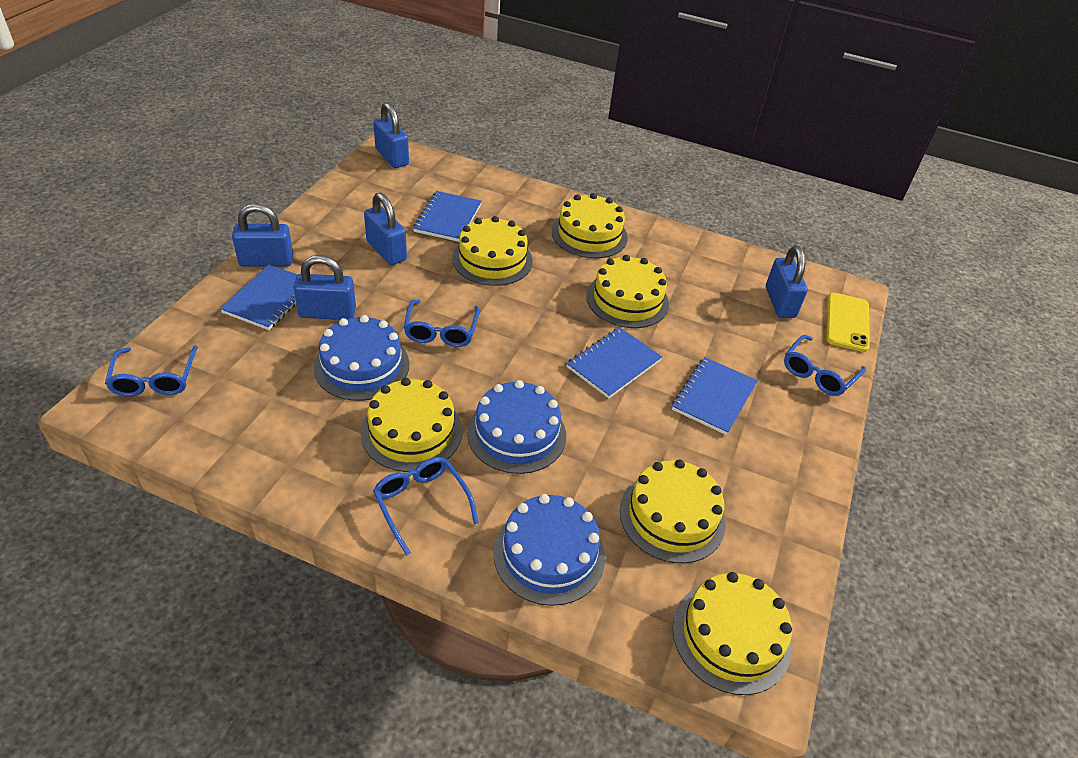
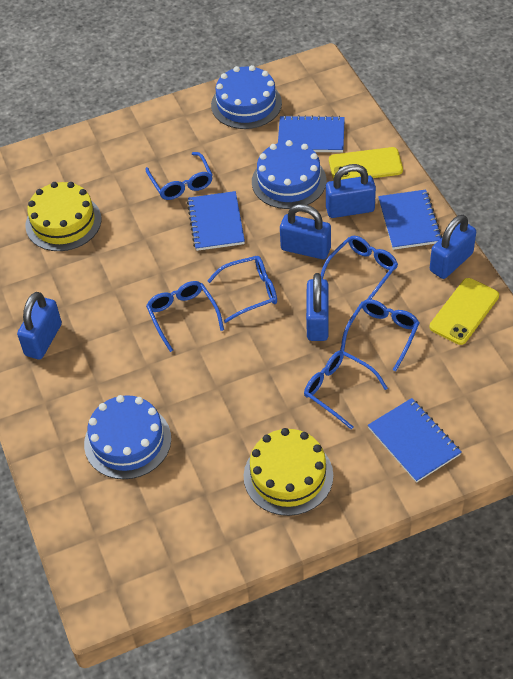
blue glasses: [105,345,198,397] [373,457,479,556] [404,300,480,347] [784,335,866,396] = 4 -> [145,152,213,200] [146,281,224,352] [207,256,277,323] [304,350,388,429] [321,236,398,299] [340,299,419,371] = 6
yellow cake: [361,378,462,472] [452,216,533,286] [552,193,628,258] [586,255,669,328] [620,459,726,563] [672,572,792,695] = 6 -> [25,182,101,251] [244,428,333,516] = 2
yellow phone: [826,293,870,352] = 1 -> [329,147,403,180] [429,278,499,345] = 2

